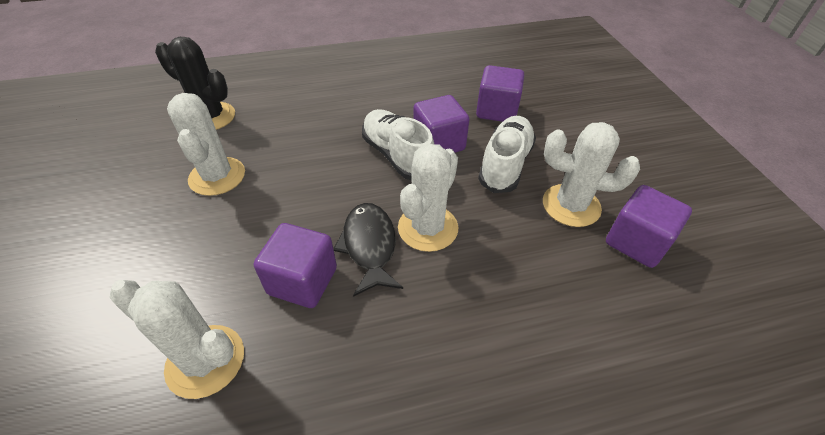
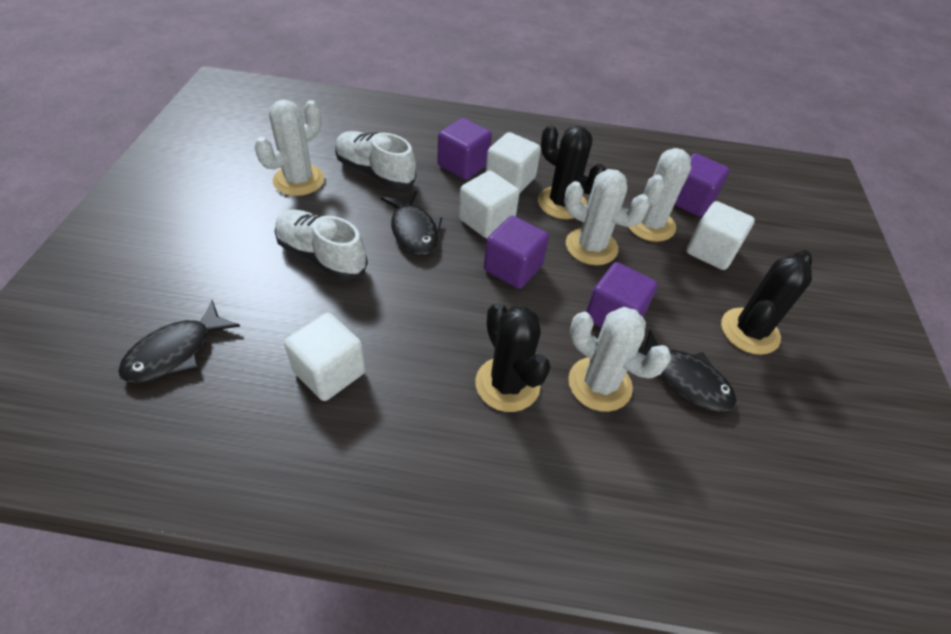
black cactus: [155,37,235,130] = 1 -> [475,302,551,412] [538,125,606,219] [721,250,812,355] = 3
black fish: [333,203,403,297] = 1 -> [118,300,240,383] [381,191,442,256] [638,329,737,412] = 3
white cube: none = 0 -> [284,313,365,401] [459,171,520,239] [485,132,541,193] [686,201,755,270] = 4

